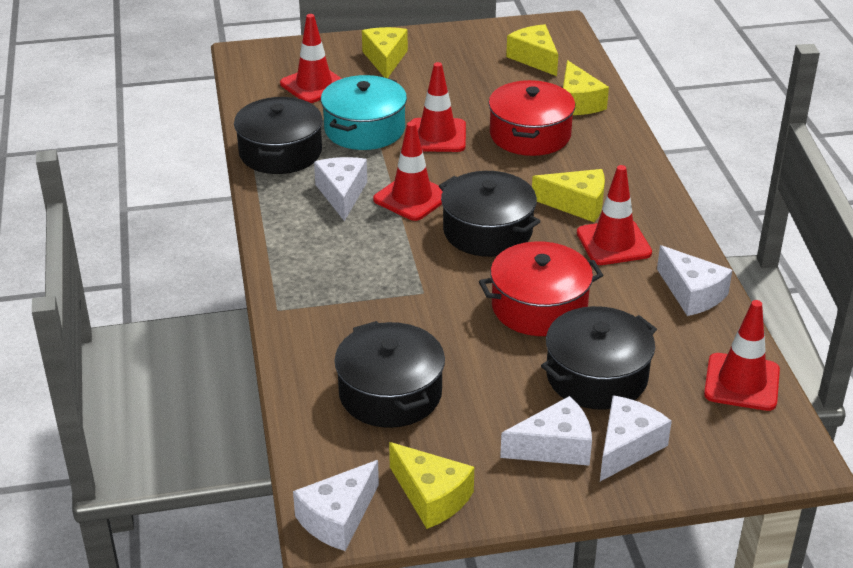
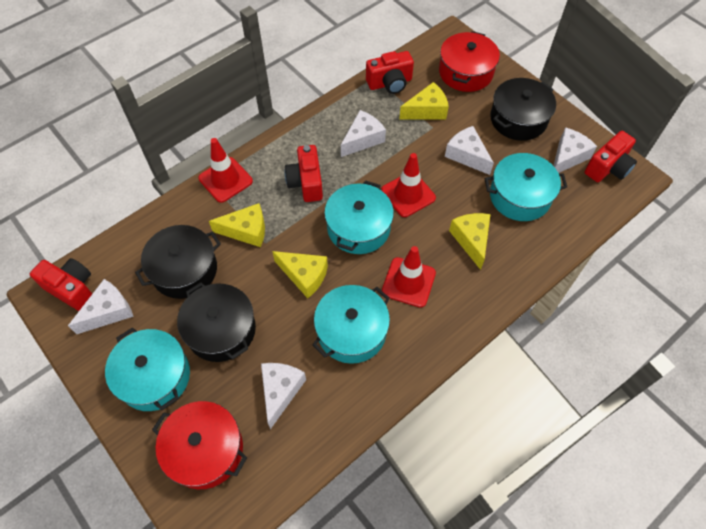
black pot: [234,97,323,174] [334,321,445,428] [439,171,541,257] [541,306,657,410] = 4 -> [135,225,221,299] [177,283,256,362] [490,78,556,141] = 3
red camera: none = 0 -> [30,258,92,311] [284,145,323,202] [366,51,414,94] [584,131,637,182] = 4
red traffic cone: [280,14,342,103] [373,122,443,221] [410,62,466,152] [577,165,652,265] [704,300,780,411] = 5 -> [198,138,253,203] [381,153,436,217] [382,246,436,307] = 3
turquoise pot: [321,75,407,150] = 1 -> [105,327,190,411] [312,285,390,364] [324,180,394,254] [485,153,567,221] = 4
yellow cheese: [362,27,408,78] [389,442,474,529] [506,24,558,76] [532,169,605,222] [563,60,609,115] = 5 -> [209,203,265,247] [272,251,328,298] [399,82,449,119] [449,213,490,270] = 4

